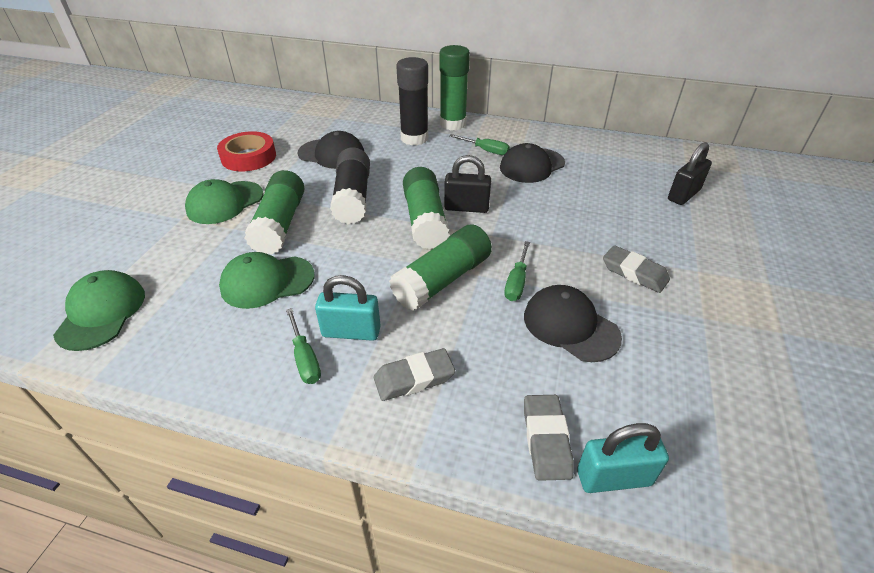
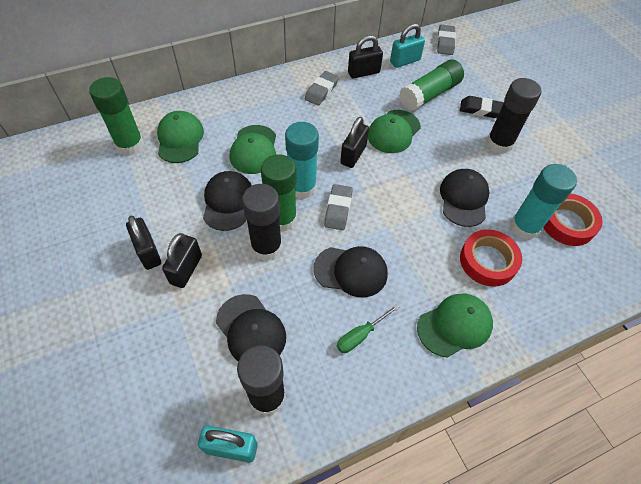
black cap: [298,131,364,169] [500,143,565,183] [524,285,622,362] = 3 -> [203,171,252,231] [216,294,286,361] [314,246,388,297] [440,169,489,227] = 4
black eraser: none = 0 -> [460,96,504,118] = 1
black glue stick: [330,147,370,224] [396,57,428,145] = 2 -> [237,345,286,416] [242,184,282,261] [487,78,541,154] = 3
black padlock: [444,155,491,213] [668,142,712,205] = 2 -> [126,215,161,270] [162,233,202,288] [340,117,369,168] [348,35,383,79] = 4
green cap: [53,270,145,351] [185,179,264,224] [219,252,315,309] = 3 -> [157,111,204,163] [230,125,276,174] [368,110,421,153] [417,293,493,358] = 4
green glue stick: [244,170,304,254] [389,224,492,311] [403,167,449,249] [440,45,470,130] = 4 -> [89,77,144,155] [261,154,297,232] [399,60,464,111] = 3
green screwdriver: [286,308,321,384] [450,134,510,155] [504,241,530,301] = 3 -> [337,305,399,353] = 1
red tape: [217,131,276,171] = 1 -> [460,229,522,287] [544,194,603,246] = 2
turquoise glue stick: none = 0 -> [285,122,319,199] [510,164,577,240] = 2

